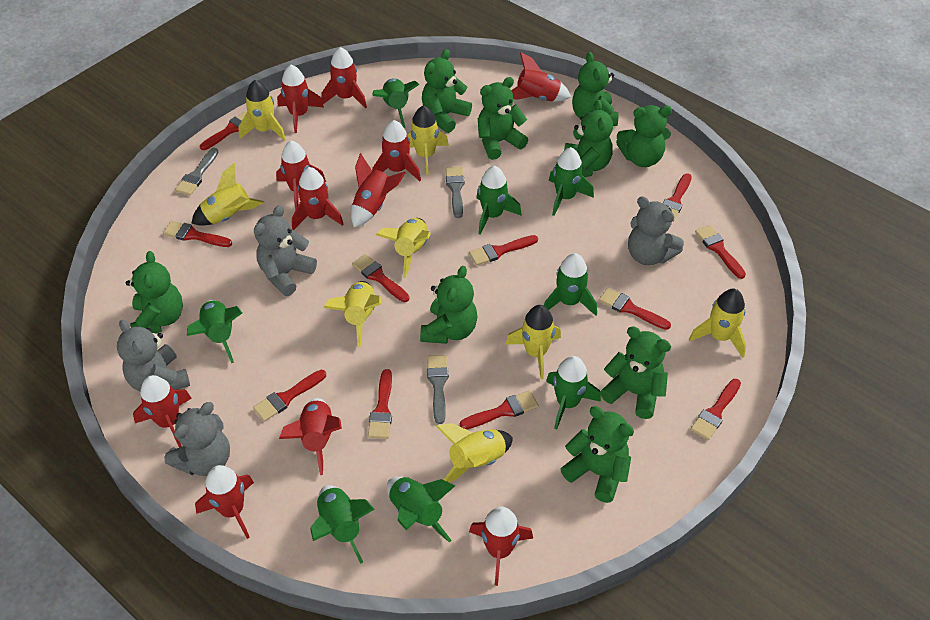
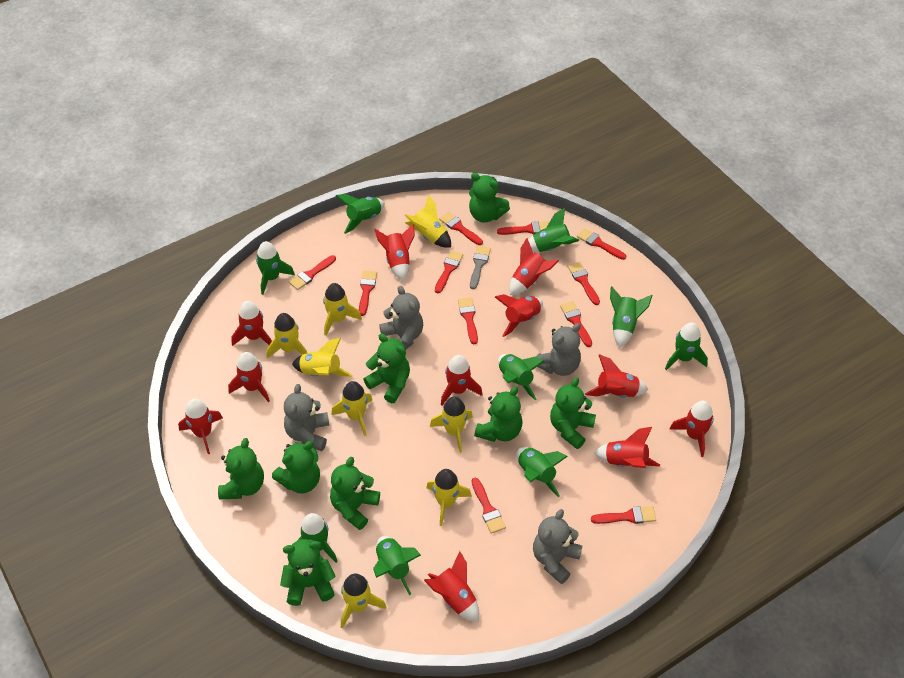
green rocket: [187,300,242,363] [310,485,375,564] [372,78,419,128] [387,477,455,543] [476,166,522,235] [544,253,597,316] [546,356,601,430] [549,147,594,216] = 8 -> [256,241,295,295] [297,513,338,563] [336,194,385,234] [373,536,421,595] [498,354,544,400] [517,447,568,497] [528,208,579,252] [610,286,652,347] [665,322,708,370] = 9
green teddy bear: [126,251,183,333] [420,266,478,344] [422,49,472,133] [478,77,528,160] [561,406,634,503] [564,100,613,177] [572,52,619,126] [600,326,671,419] [616,105,672,167] = 9 -> [218,438,264,499] [272,441,320,494] [280,539,336,606] [330,457,380,530] [363,334,410,403] [469,173,510,223] [474,386,523,442] [550,377,596,449] = 8
grey brush: [175,148,218,195] [427,355,449,424] [445,167,465,218] = 3 -> [470,246,491,289] = 1

